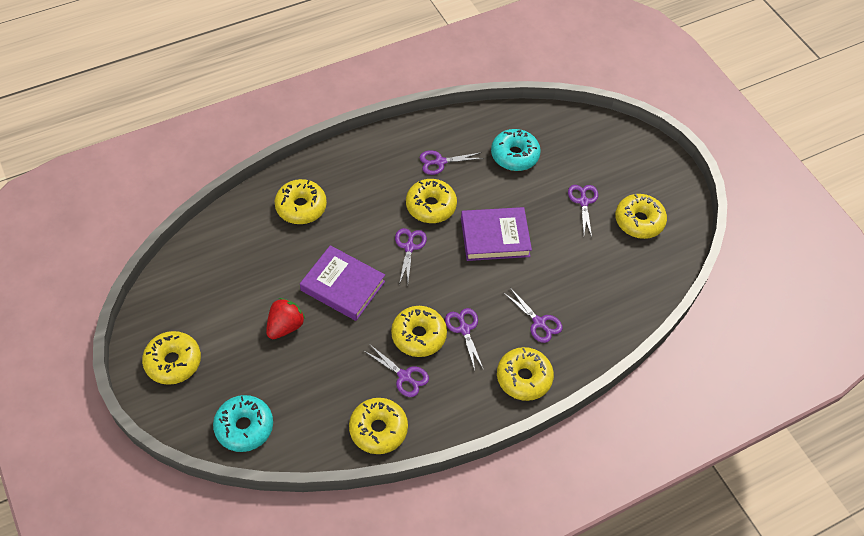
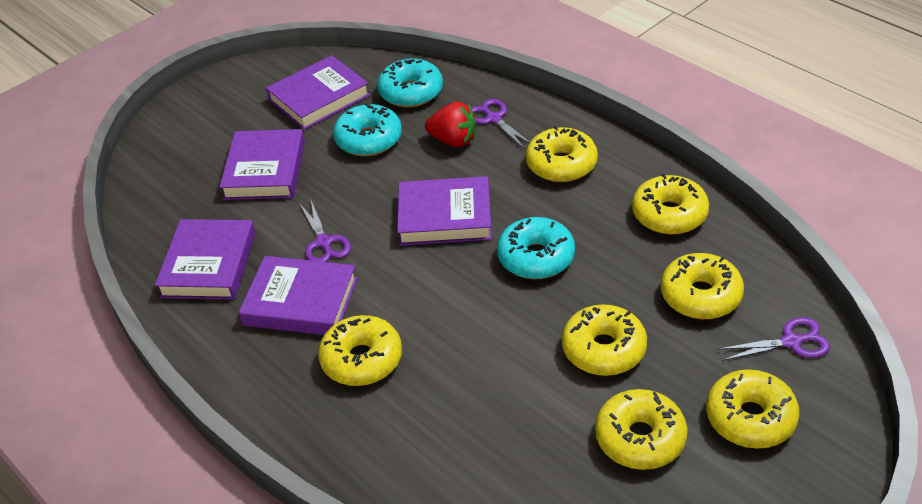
purple book: [300,245,385,321] [461,207,532,261] = 2 -> [155,219,256,300] [219,129,305,200] [239,256,358,335] [266,55,370,130] [397,176,492,246] = 5
purple scissors: [364,344,429,397] [395,228,427,284] [419,150,484,175] [445,308,484,370] [503,288,562,343] [568,185,598,237] = 6 -> [300,201,351,262] [471,99,530,149] [717,317,830,361] = 3
turquoise donut: [213,395,273,452] [491,129,541,171] = 2 -> [333,103,402,156] [377,59,443,107] [497,217,575,279] = 3

